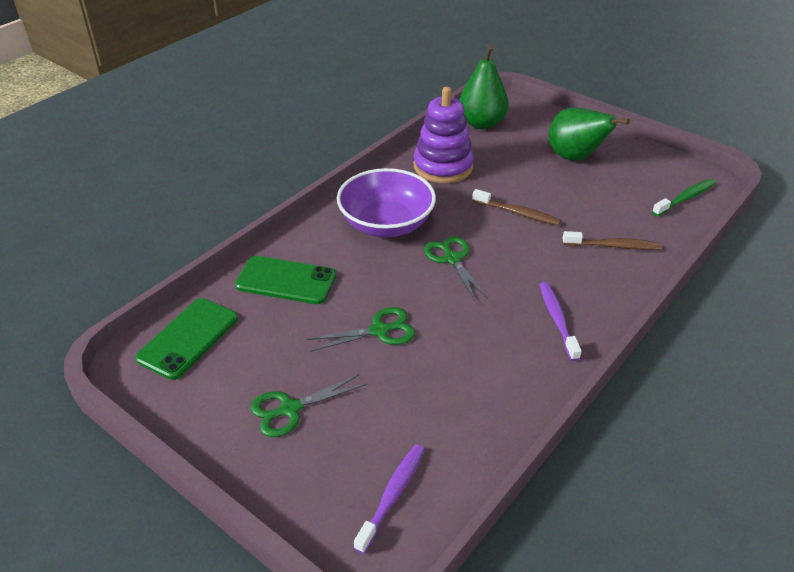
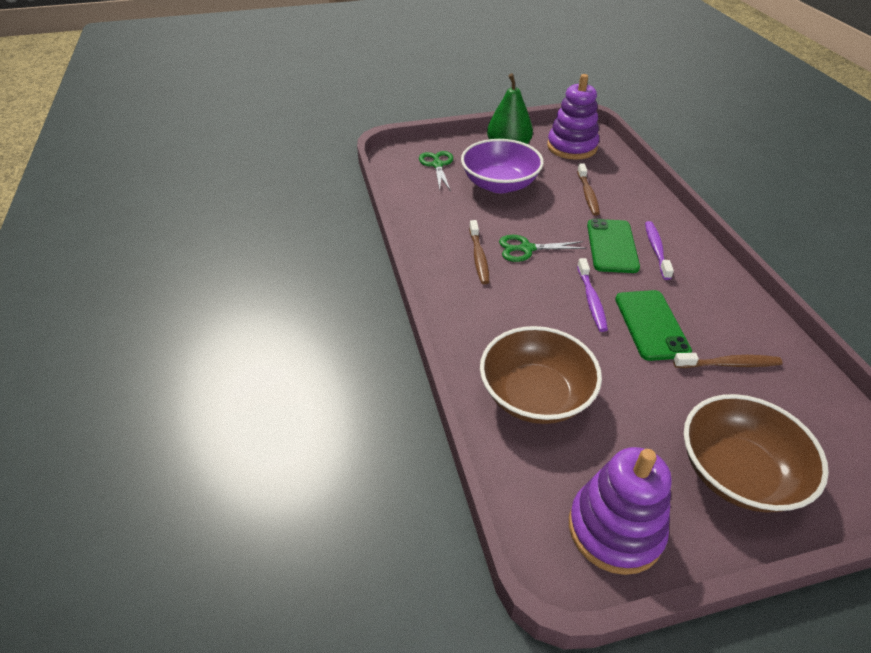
brown bowl: none = 0 -> [480,326,602,424] [684,394,829,513] = 2
brown toothbrush: [472,189,561,226] [563,231,661,250] = 2 -> [469,220,489,284] [577,164,600,216] [673,353,783,368] = 3
green pear: [459,45,509,129] [549,107,630,161] = 2 -> [487,73,533,144] = 1
green scissors: [251,374,366,437] [307,307,415,352] [424,236,488,301] = 3 -> [419,151,453,191] [499,235,587,262] = 2
green toothbrush: [652,179,716,216] = 1 -> none = 0
purple stacking toy: [414,87,474,183] = 1 -> [547,74,599,160] [569,447,672,575] = 2

